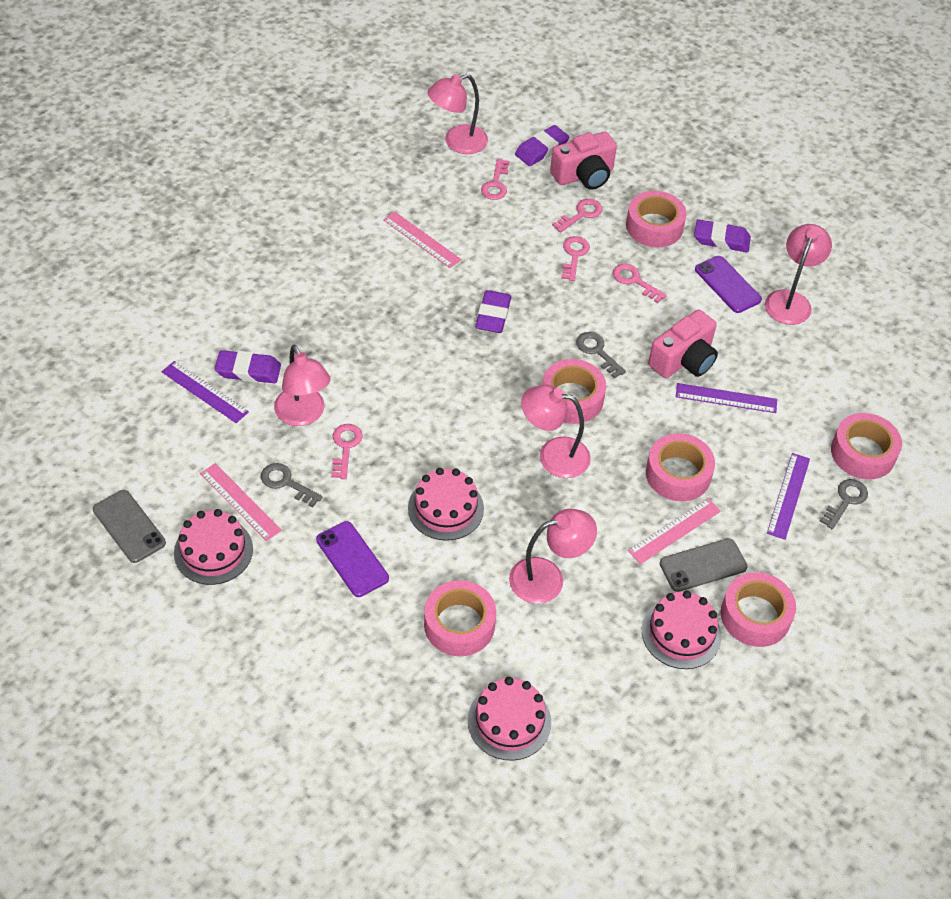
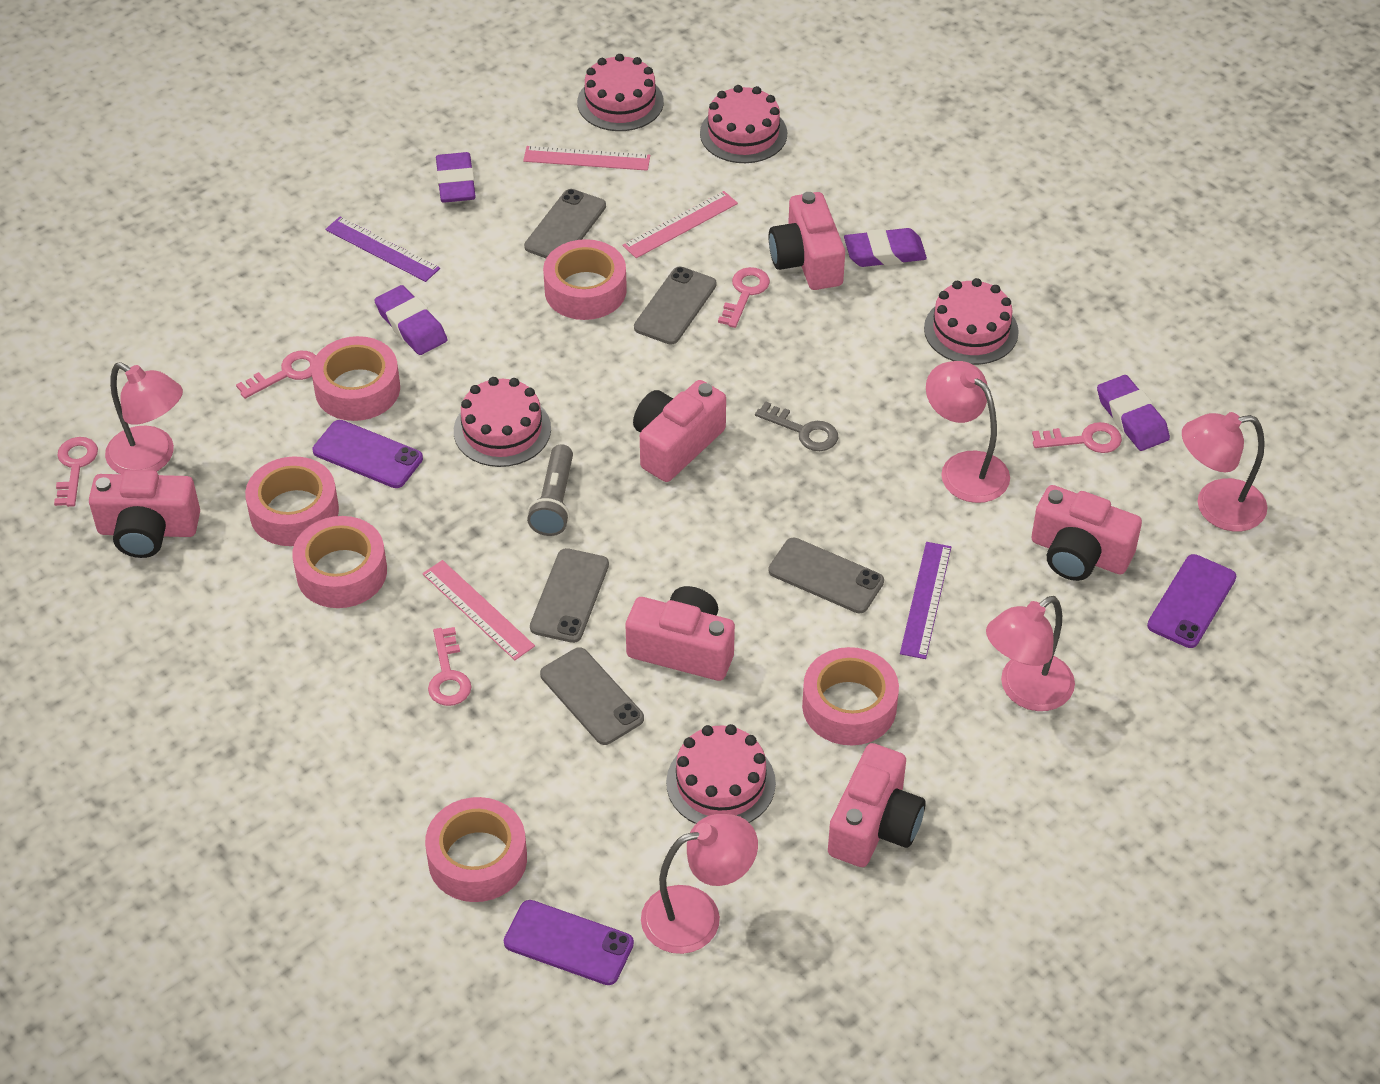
grey flashlight: none = 0 -> [527,444,573,536] = 1
grey key: [261,463,323,507] [576,332,626,378] [820,479,868,529] = 3 -> [755,401,838,451] = 1
grey phone: [93,490,166,563] [660,538,747,592] = 2 -> [524,189,606,258] [530,548,609,643] [540,647,644,745] [634,267,717,345] [769,538,884,613] = 5
pink cake: [174,509,253,585] [408,468,484,541] [468,677,551,761] [642,591,722,669] = 4 -> [454,377,551,467] [577,54,664,131] [666,724,776,824] [700,85,787,163] [924,278,1019,365] = 5
pink camera: [550,132,617,190] [648,309,718,378] = 2 -> [89,470,200,558] [626,586,735,681] [633,380,726,482] [769,192,845,290] [828,743,926,867] [1031,485,1142,581] = 6
purple phone: [316,521,389,597] [695,256,762,313] = 2 -> [313,420,423,488] [504,900,634,985] [1147,554,1236,648] = 3
purple ruler: [162,361,249,423] [676,383,777,413] [767,453,810,540] = 3 -> [325,216,440,282] [900,542,951,659] = 2

